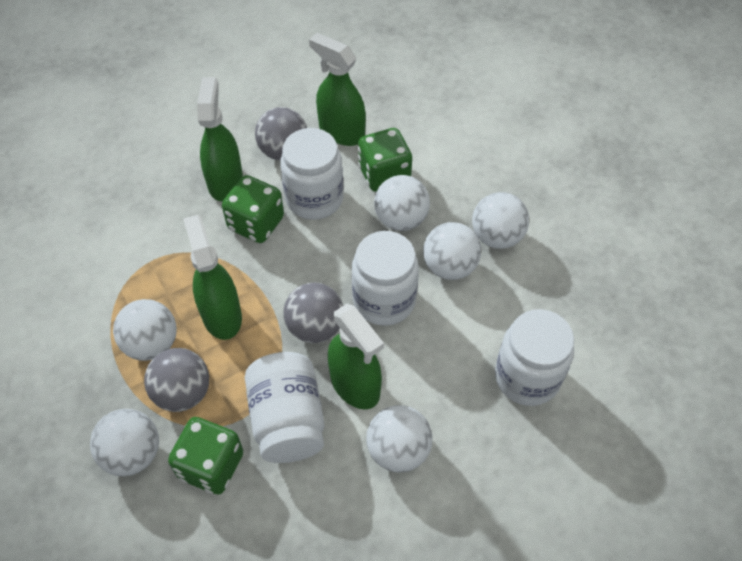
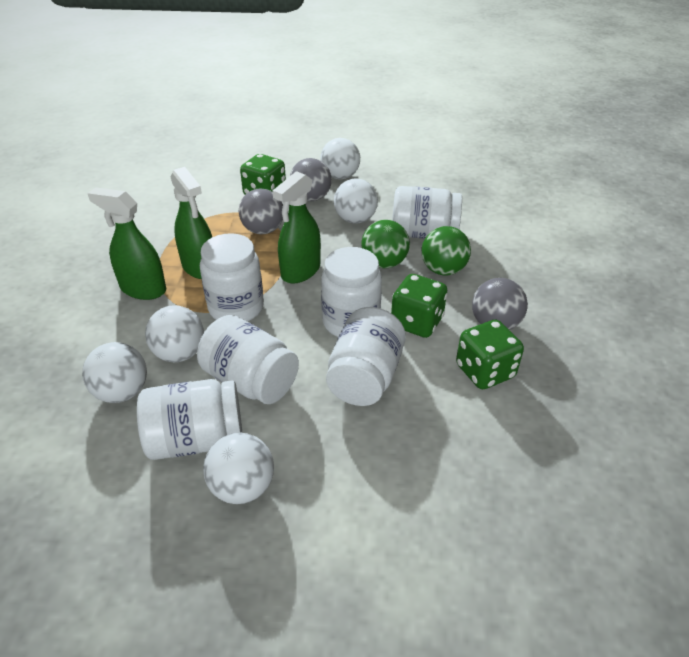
green ball: none = 0 -> [361,220,410,268] [422,226,471,276] = 2
green spray bottle: [183,215,242,340] [197,77,243,202] [309,33,366,146] [328,304,384,409] = 4 -> [87,187,166,300] [171,167,212,279] [272,171,321,284] = 3
white ball: [90,409,159,476] [113,299,177,361] [366,405,432,472] [374,175,430,231] [423,222,481,280] [472,192,529,249] = 6 -> [82,342,147,403] [145,305,204,362] [203,433,274,504] [320,138,360,179] [334,179,378,224] = 5
white jar: [245,352,324,463] [280,128,344,220] [352,231,419,326] [495,309,574,406] = 4 -> [137,379,242,460] [197,315,299,404] [200,233,264,321] [321,247,382,337] [326,307,406,406] [392,186,462,239] = 6

